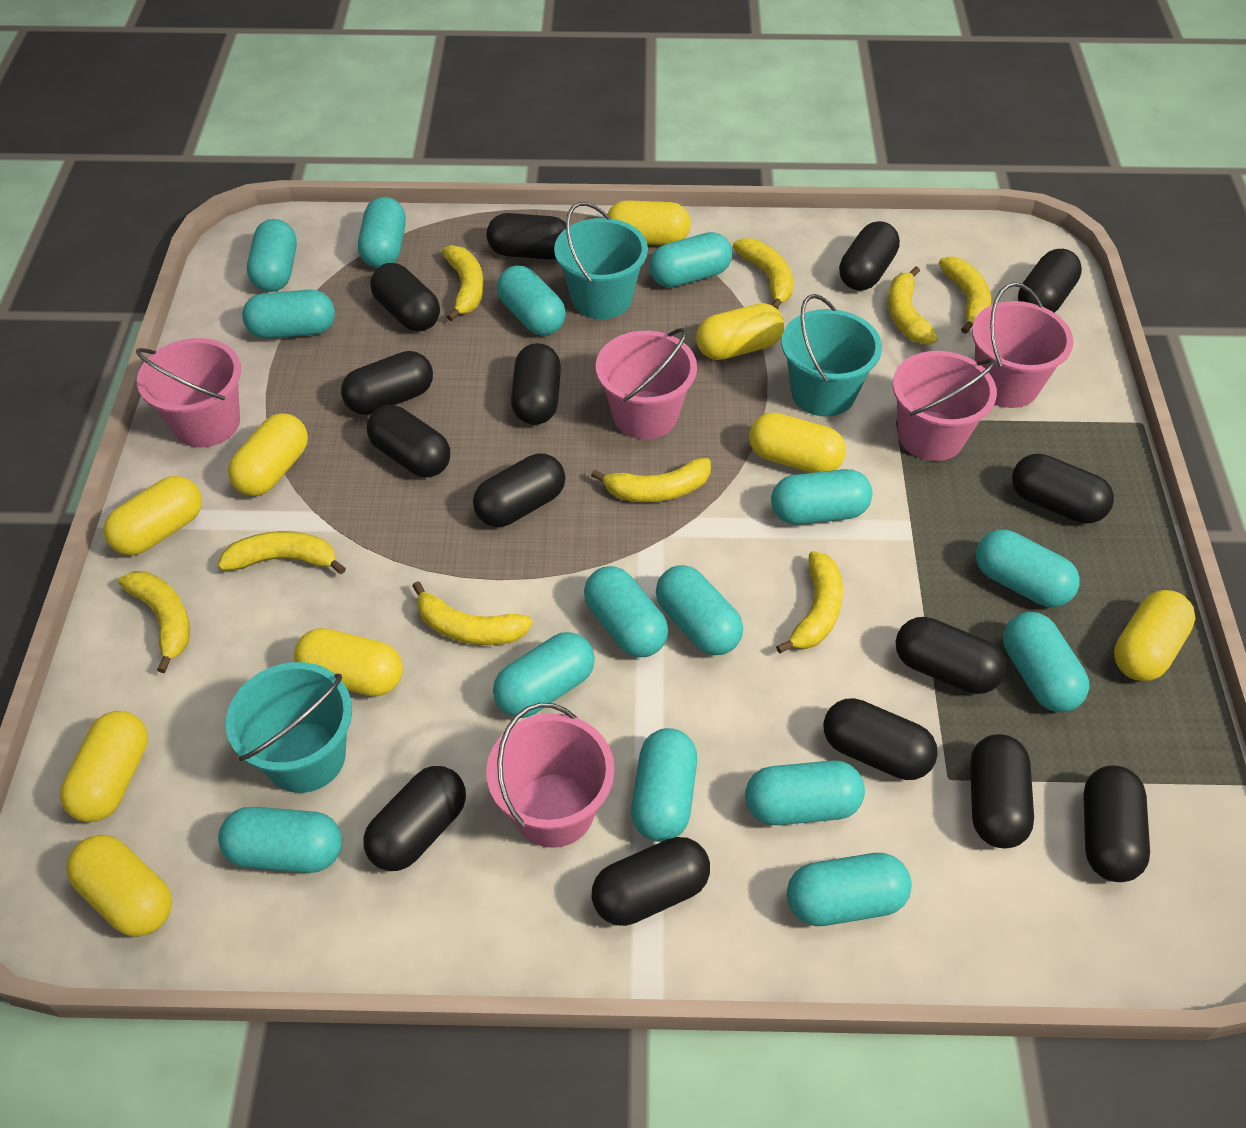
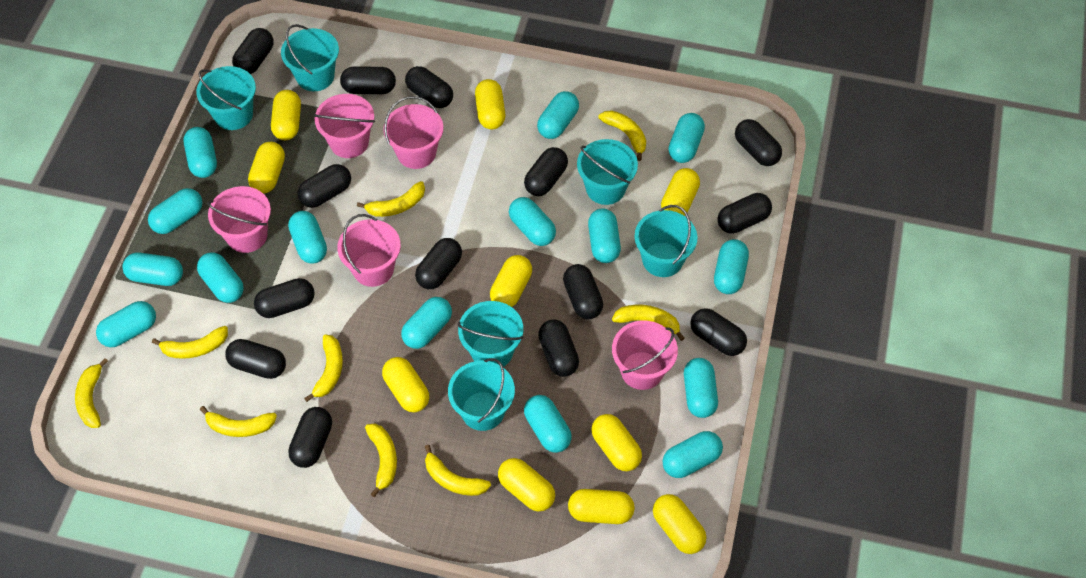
black capsule: [341,351,433,415] [363,766,466,871] [367,405,450,477] [370,263,440,332] [473,454,565,527] [487,213,566,260] [511,343,561,425] [592,837,710,926] [823,698,938,780] [839,221,900,291] [896,617,1006,694] [970,734,1034,848] [1012,454,1114,524] [1018,249,1082,313] [1083,766,1150,882] = 15 -> [225,339,286,379] [232,28,274,74] [254,278,315,318] [288,407,332,468] [297,164,351,208] [340,66,396,94] [405,66,453,108] [415,238,462,289] [524,147,568,196] [538,319,579,377] [563,264,603,319] [690,308,747,356] [718,193,772,234] [735,119,782,166] = 14
turquoise bucket: [226,662,352,793] [554,202,648,319] [782,294,882,417] = 3 -> [196,66,256,130] [281,24,339,91] [448,358,515,431] [457,301,523,367] [577,139,638,205] [635,205,697,277] = 6
yellow capsule: [60,711,148,822] [66,835,172,937] [103,476,202,555] [228,413,308,496] [294,628,403,696] [607,200,691,245] [696,303,784,360] [749,412,846,473] [1114,590,1195,681] = 9 -> [248,142,285,194] [271,90,301,140] [382,357,429,412] [475,79,505,129] [490,255,532,307] [498,458,555,511] [568,489,635,524] [591,414,642,471] [653,494,706,554] [661,168,700,216] = 10

